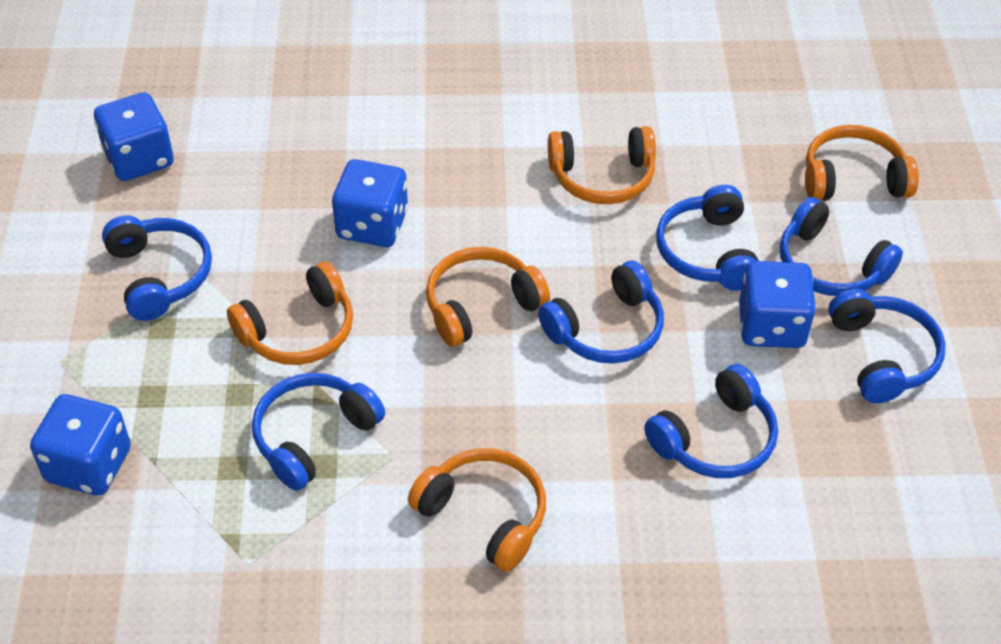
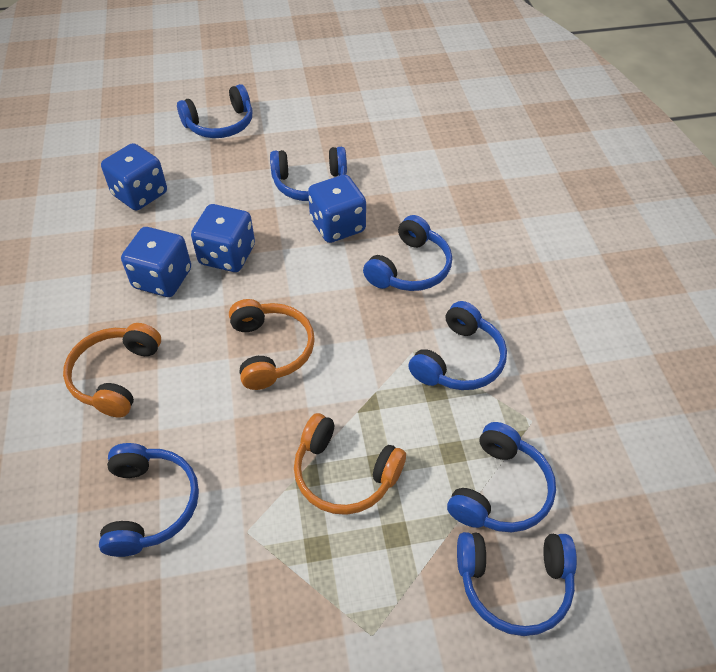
orange headphones: [227,261,353,365] [408,448,546,572] [426,247,550,347] [548,126,656,204] [805,125,919,200] = 5 -> [63,323,161,418] [229,299,315,390] [294,413,406,515] = 3

